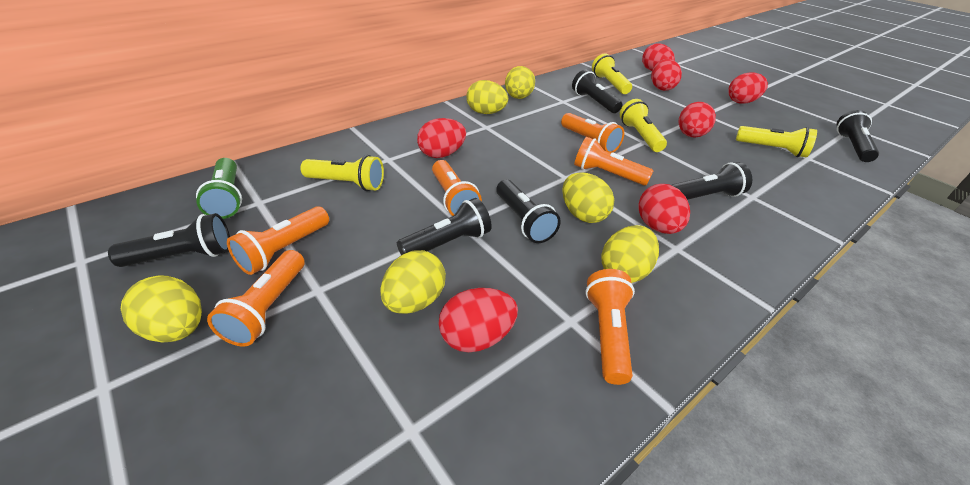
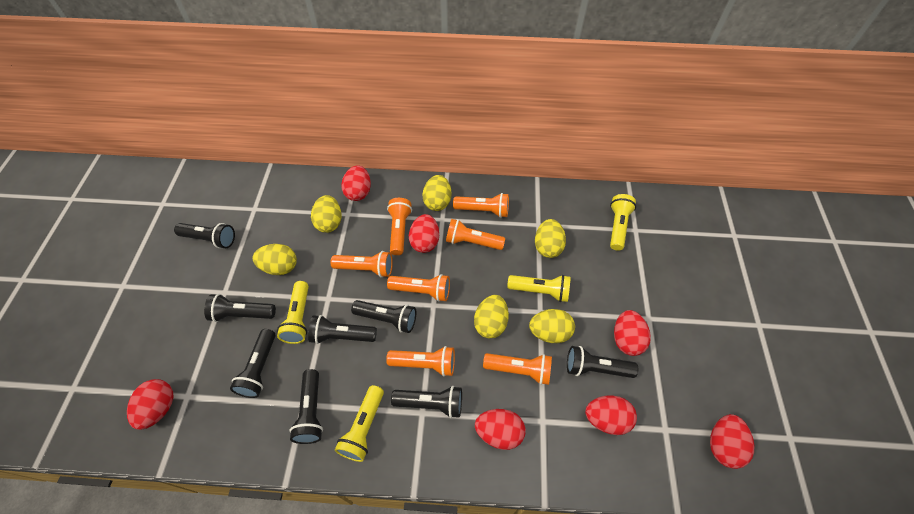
black flashlight: [108,213,230,267] [397,198,492,255] [496,180,561,243] [572,70,623,113] [672,162,752,200] [836,110,879,162] = 6 -> [174,223,235,249] [204,294,276,322] [230,329,276,398] [289,369,323,444] [308,315,377,344] [351,300,416,333] [391,386,462,418] [567,346,638,378] = 8
green flashlight: [196,158,242,219] = 1 -> none = 0
orange flashlight: [207,250,305,347] [227,206,329,275] [432,160,482,216] [561,113,624,153] [574,137,653,185] [585,269,635,385] = 6 -> [330,251,393,278] [386,346,455,377] [387,198,412,255] [387,274,450,302] [446,219,505,250] [453,193,509,218] [483,353,552,385] = 7

